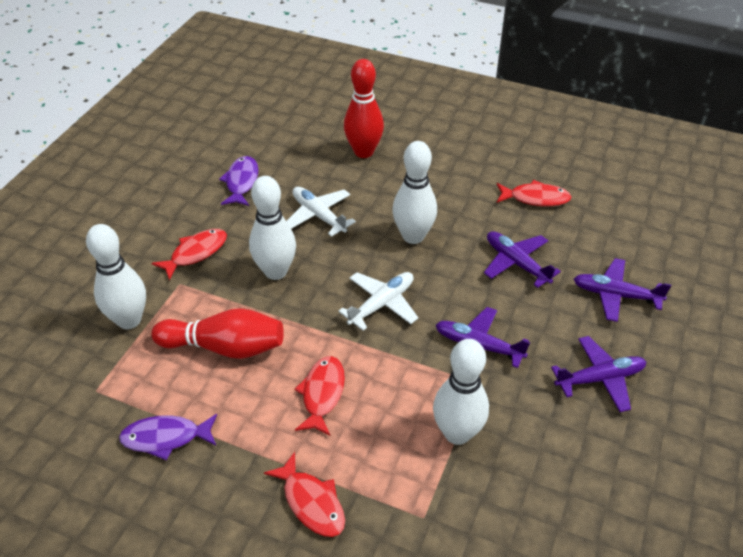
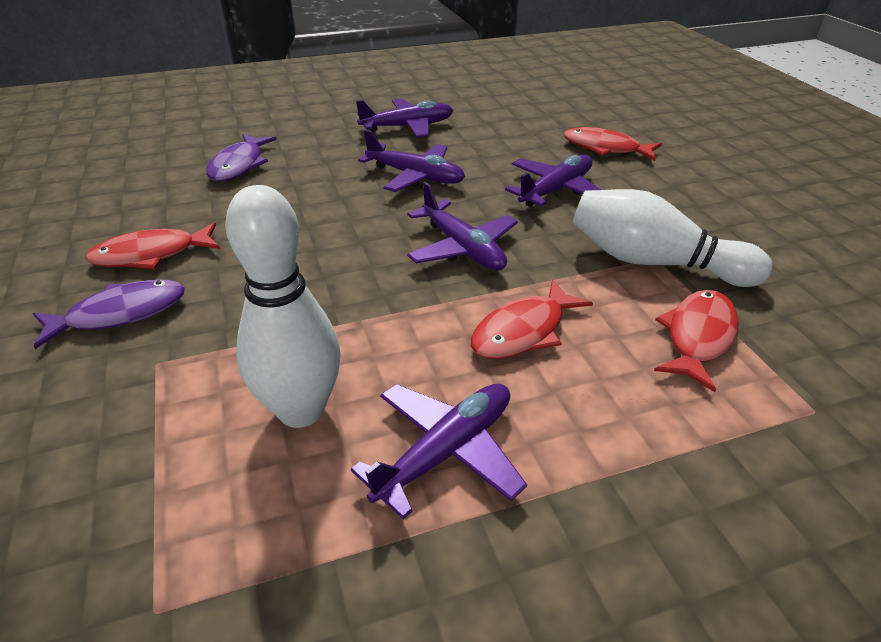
purple plane: [436,307,530,368] [484,231,561,288] [551,336,646,412] [574,258,671,322] = 4 -> [351,384,527,519] [356,99,453,138] [358,130,465,192] [407,182,518,271] [505,155,601,207] = 5
red bowling pin: [151,308,284,359] [344,59,384,158] = 2 -> none = 0
white bowling pin: [86,224,146,329] [249,176,296,280] [392,141,437,244] [433,339,489,445] = 4 -> [225,185,341,428] [572,189,773,287] = 2
white plane: [286,187,356,237] [338,272,418,331] = 2 -> none = 0

